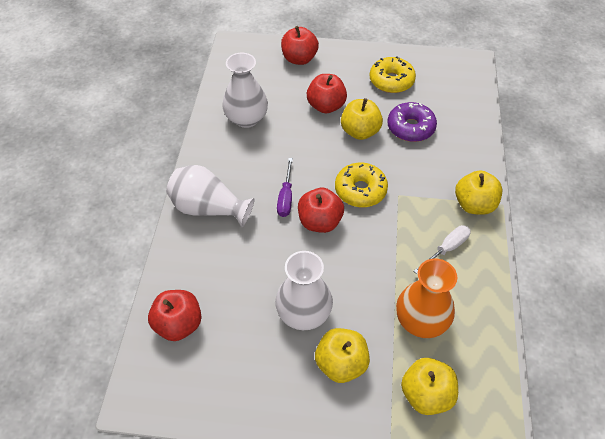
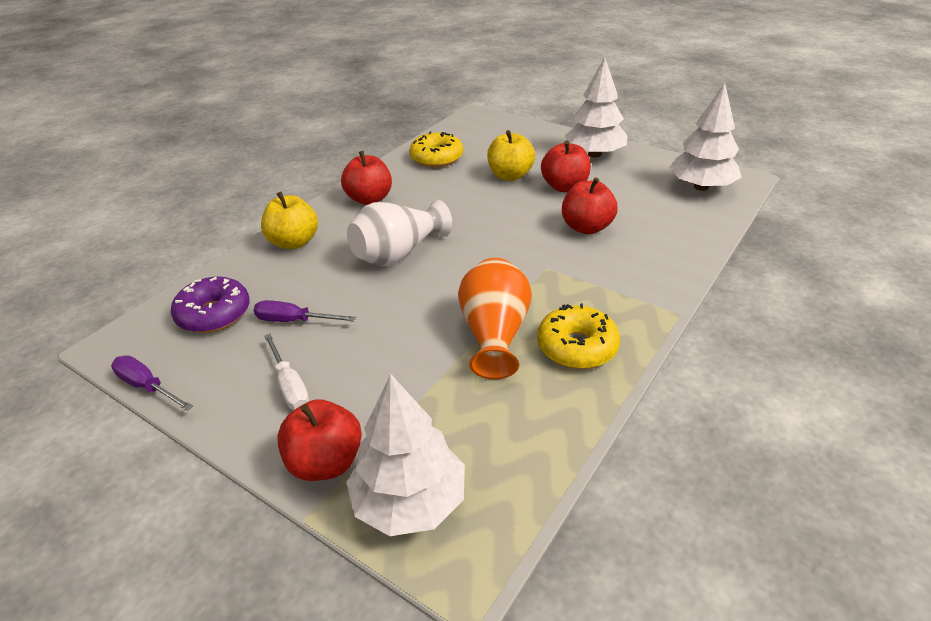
purple screwdriver: [277,158,293,217] = 1 -> [111,355,193,411] [254,300,356,322] = 2
white tree: none = 0 -> [346,374,465,536] [565,57,628,158] [669,83,742,191] = 3
white vase: [166,165,255,227] [222,53,268,128] [275,251,333,330] = 3 -> [347,200,452,266] = 1
yellow apple: [315,328,370,383] [341,98,383,140] [401,358,458,415] [455,170,502,215] = 4 -> [261,192,318,249] [487,130,535,181] = 2

